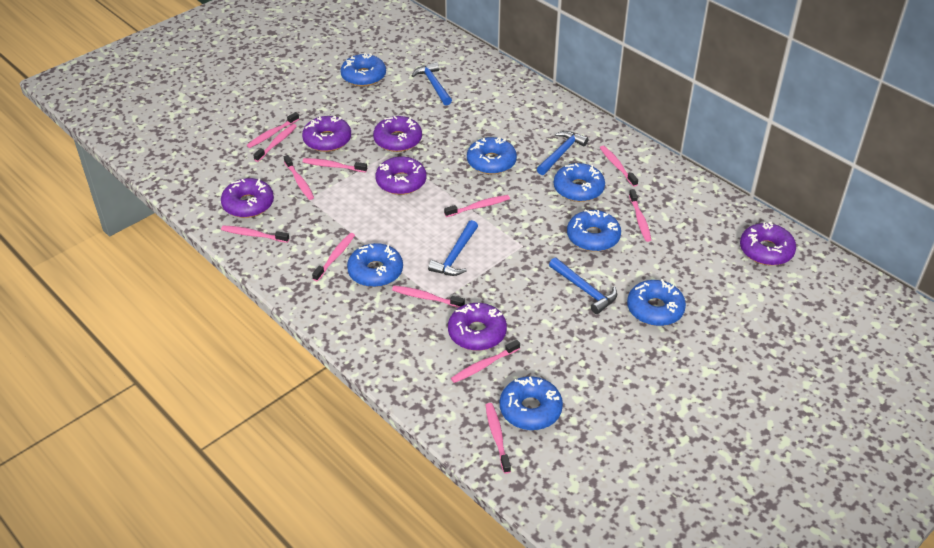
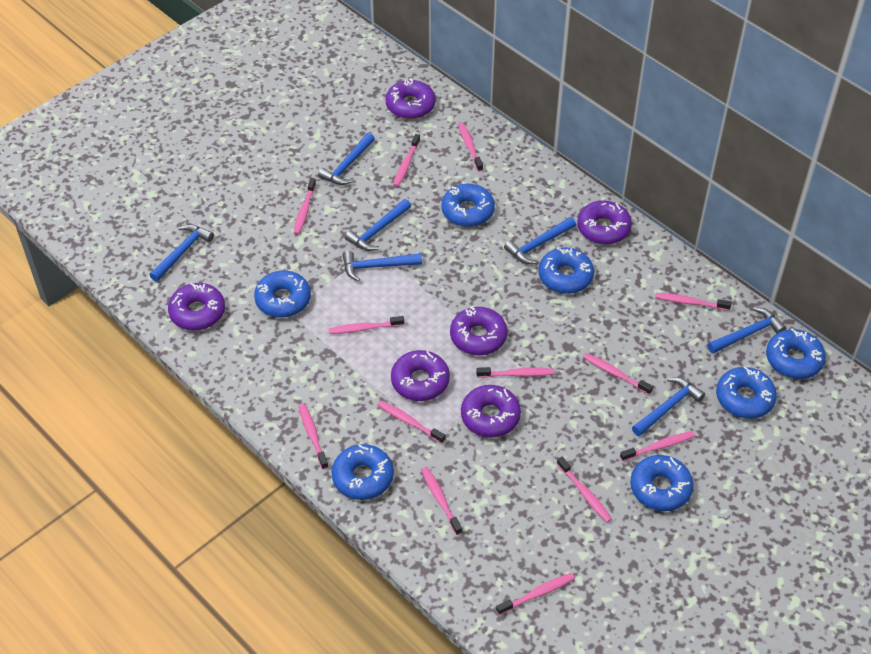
blue hammer: [412,62,452,105] [428,220,478,276] [537,131,588,175] [549,258,617,314] = 4 -> [149,224,214,282] [318,133,375,185] [343,251,422,281] [345,199,411,251] [504,217,576,264] [632,377,705,437] [708,307,786,354] = 7
pink toothbrush: [221,225,289,243] [247,112,299,148] [253,124,297,162] [284,155,314,200] [303,158,367,172] [312,233,355,281] [392,286,465,308] [444,195,510,217] [451,340,520,383] [486,403,511,474] [600,146,638,187] [629,189,651,242] = 12 -> [294,178,316,235] [298,404,328,469] [329,316,404,334] [377,401,445,443] [393,134,420,187] [421,467,462,535] [458,123,483,171] [476,367,554,378] [496,573,575,615] [557,457,612,523] [583,353,653,395] [620,431,695,461] [655,293,732,311] = 13

